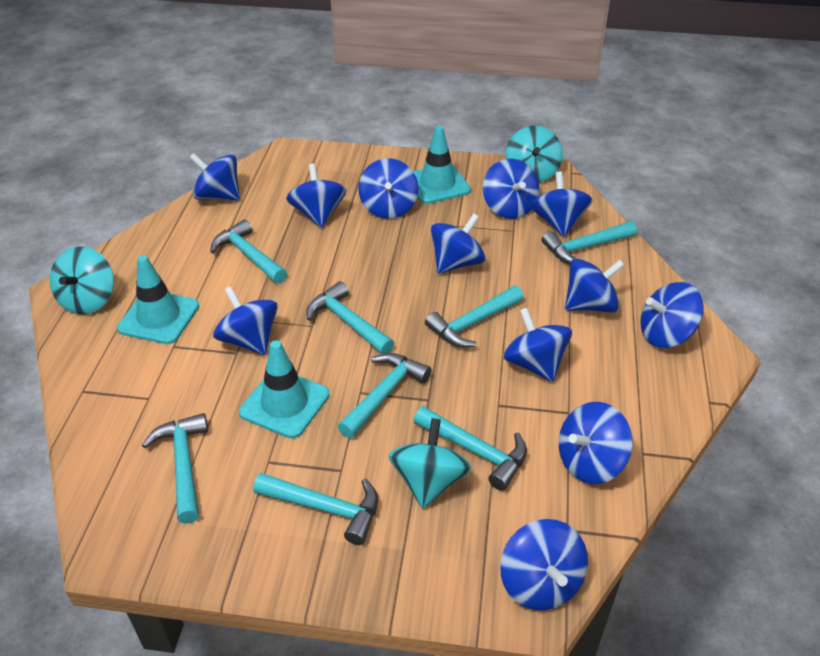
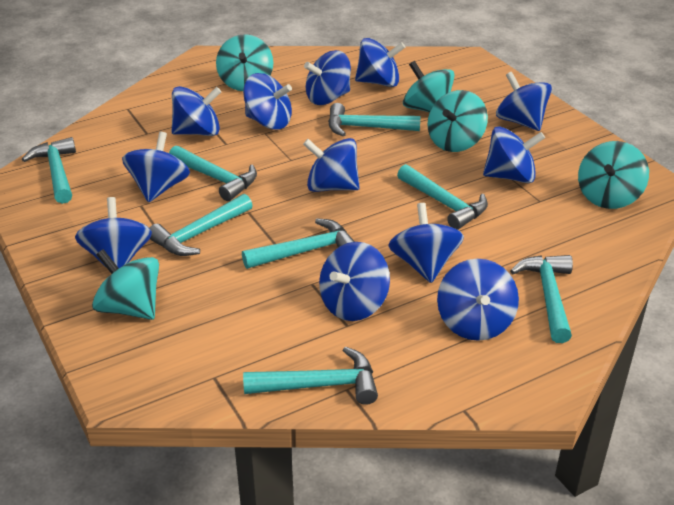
turquoise spinning top: [50,247,114,314] [388,418,471,509] [506,126,563,183] = 3 -> [92,249,159,320] [216,34,273,91] [403,61,455,113] [427,90,488,152] [578,141,649,209] = 5
turquoise traffic cone: [117,255,199,344] [239,340,329,439] [413,126,471,204] = 3 -> none = 0

